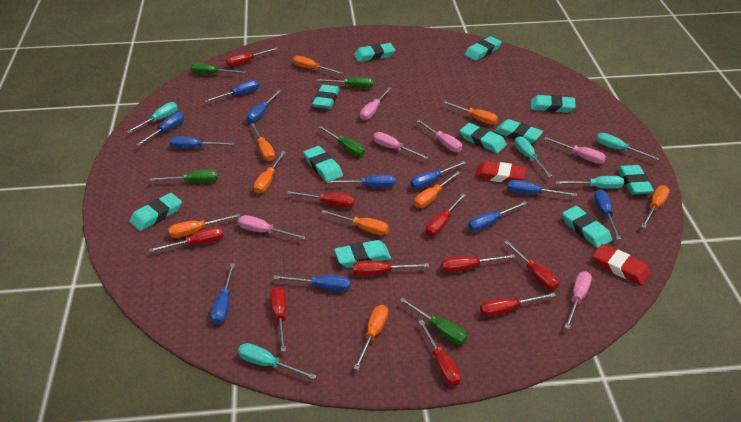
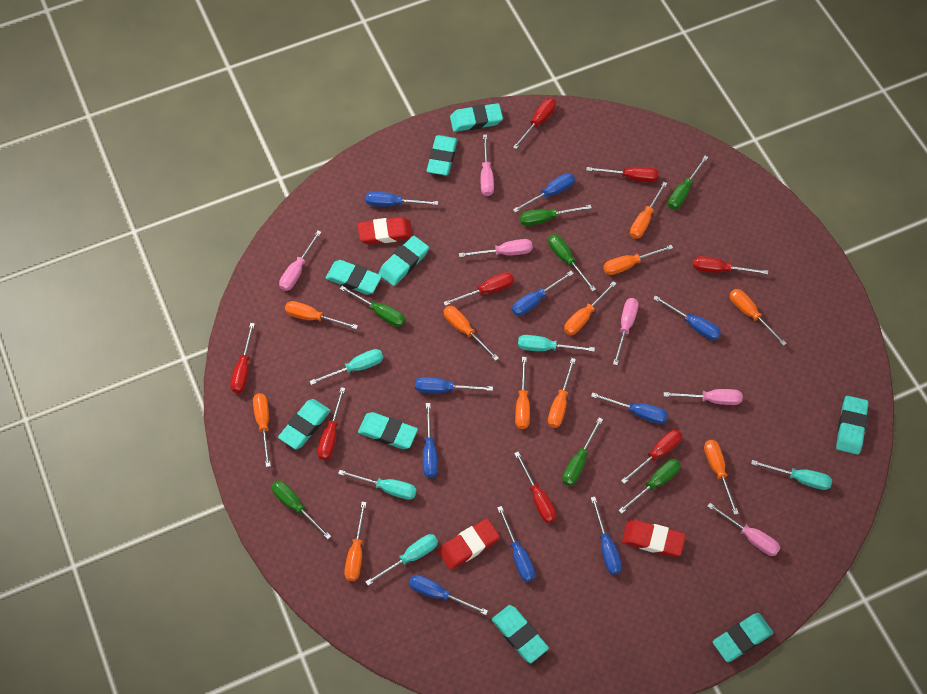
blue screwdriver: [136,112,184,146] [170,136,234,148] [205,80,259,102] [211,263,235,325] [246,90,282,123] [273,275,351,291] [328,174,395,187] [410,161,466,189] [468,201,527,232] [508,180,577,196] [594,189,621,240] = 11 -> [366,191,438,207] [409,575,488,615] [415,377,493,393] [423,403,438,478] [497,506,535,582] [512,271,574,316] [513,173,575,213] [591,392,668,424] [591,497,622,575] [653,295,721,340] = 10
green screwdriver: [150,169,218,183] [191,63,246,74] [316,77,373,88] [318,126,365,157] [399,297,467,345] = 5 -> [271,481,331,539] [340,286,405,327] [520,205,592,226] [548,234,596,292] [562,418,603,486] [618,459,681,514] [668,156,708,209] = 7
orange screwdriver: [168,213,240,238] [251,123,275,161] [254,151,286,194] [293,56,343,74] [321,210,389,235] [353,305,388,370] [414,171,460,208] [443,101,498,125] [641,185,670,228] = 9 -> [253,393,271,467] [285,301,358,329] [344,502,367,581] [444,306,499,361] [515,357,530,429] [548,358,576,428] [564,281,617,335] [603,245,673,275] [630,182,667,239] [704,440,739,515] [730,289,787,346] = 11
red eraser: [475,161,526,183] [593,244,651,285] = 2 -> [357,217,413,244] [438,518,500,570] [622,520,686,557] = 3
red screwdriver: [149,227,224,252] [226,47,278,67] [270,287,286,352] [287,191,355,208] [353,261,429,276] [418,320,461,386] [426,193,466,236] [441,254,515,273] [480,292,556,317] [504,240,559,290] = 10 -> [230,323,255,393] [317,387,345,460] [443,272,514,306] [513,98,556,149] [514,451,556,523] [586,167,659,182] [621,430,682,484] [693,256,768,275] = 8
turquoise eraser: [129,193,182,231] [303,146,343,182] [312,84,340,109] [334,240,391,268] [354,43,395,62] [460,123,507,153] [465,36,502,61] [494,119,543,144] [531,95,576,113] [562,206,612,248] [617,165,654,195] = 11 -> [278,399,331,449] [326,260,382,295] [358,412,418,449] [379,236,429,286] [427,135,458,175] [450,103,503,132] [492,605,549,663] [713,613,773,662] [836,396,869,455] = 9

